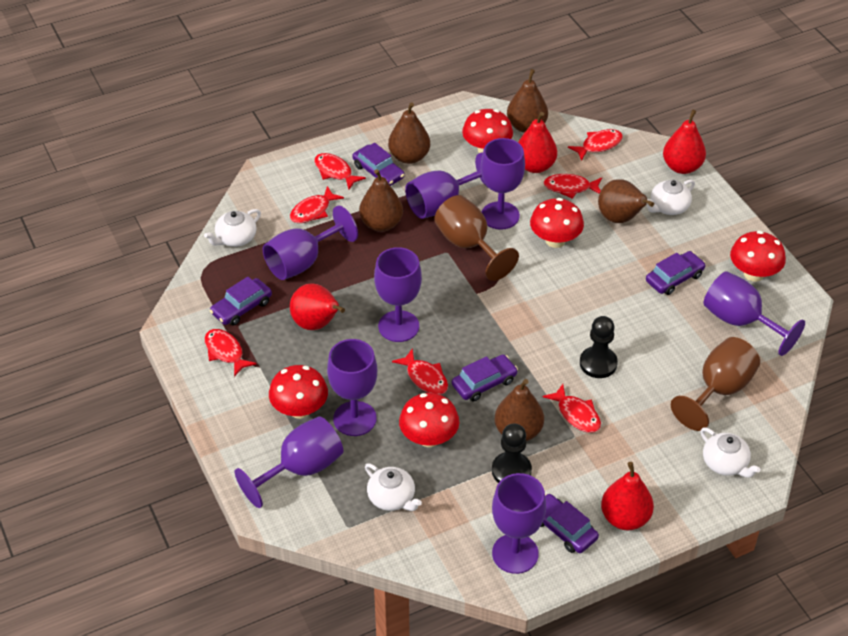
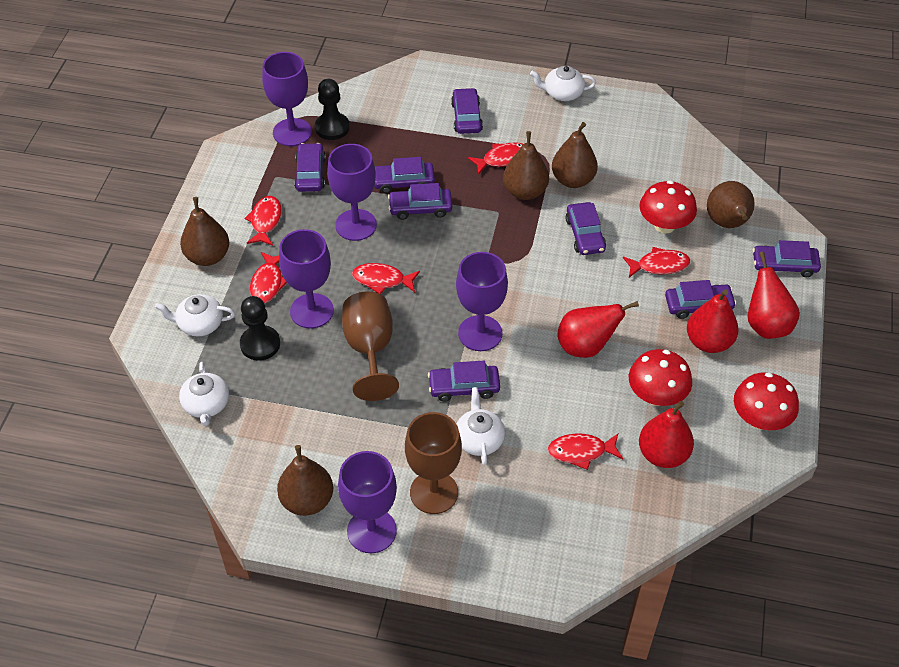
purple car: [210,277,272,326] [352,143,405,186] [452,354,518,401] [540,494,599,553] [646,251,706,295] = 5 -> [294,143,326,192] [374,157,435,193] [388,183,452,220] [428,361,500,402] [451,88,483,134] [565,202,606,255] [665,280,736,319] [753,240,821,277] = 8
purple goblet: [235,416,343,508] [263,205,358,280] [327,339,377,436] [374,247,422,342] [405,153,487,219] [481,138,525,230] [492,473,546,574] [704,271,805,356] = 8 -> [262,52,312,146] [279,229,334,329] [327,144,377,241] [338,451,397,553] [456,252,508,351] = 5
red fish: [205,329,256,377] [290,186,344,223] [314,153,366,190] [392,348,448,395] [543,174,602,199] [543,384,601,433] [568,129,623,161] = 7 -> [244,196,282,246] [250,252,287,303] [352,263,420,294] [468,142,523,175] [548,434,623,470] [623,247,690,277] = 6
red mushroom: [269,365,328,419] [399,393,459,447] [462,109,513,153] [530,198,584,248] [730,231,786,282] = 5 -> [629,349,692,406] [640,180,697,234] [734,372,799,430] = 3

